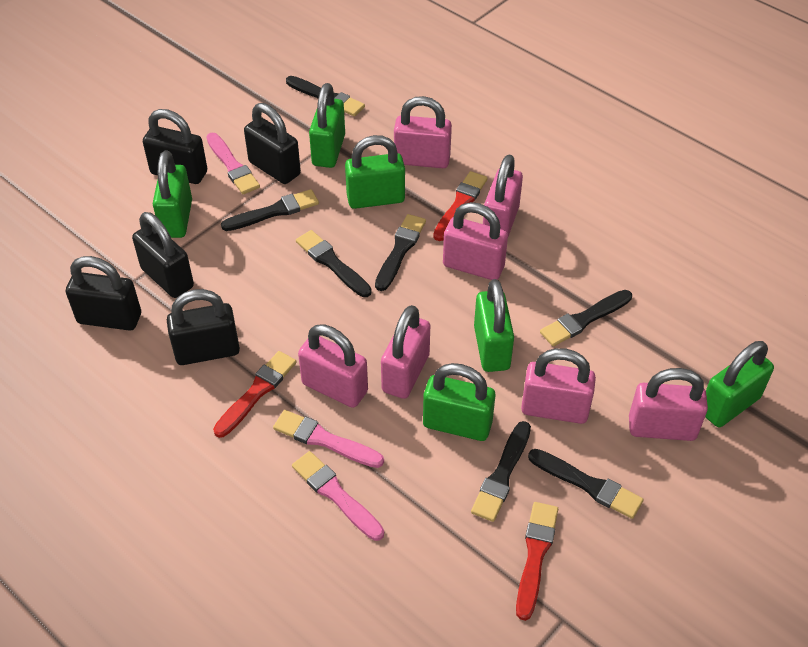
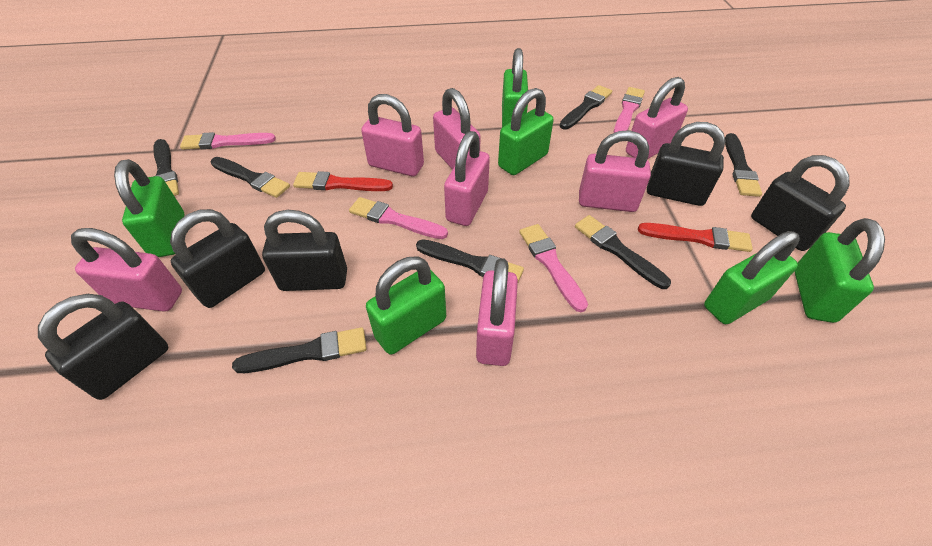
pink brush: [206,133,260,194] [273,410,384,468] [292,451,384,541] = 3 -> [180,132,276,150] [349,197,448,239] [519,224,588,312] [614,87,645,133] = 4
red brush: [213,351,297,438] [433,171,488,241] [516,502,558,621] = 3 -> [293,171,393,191] [638,223,753,252] = 2

